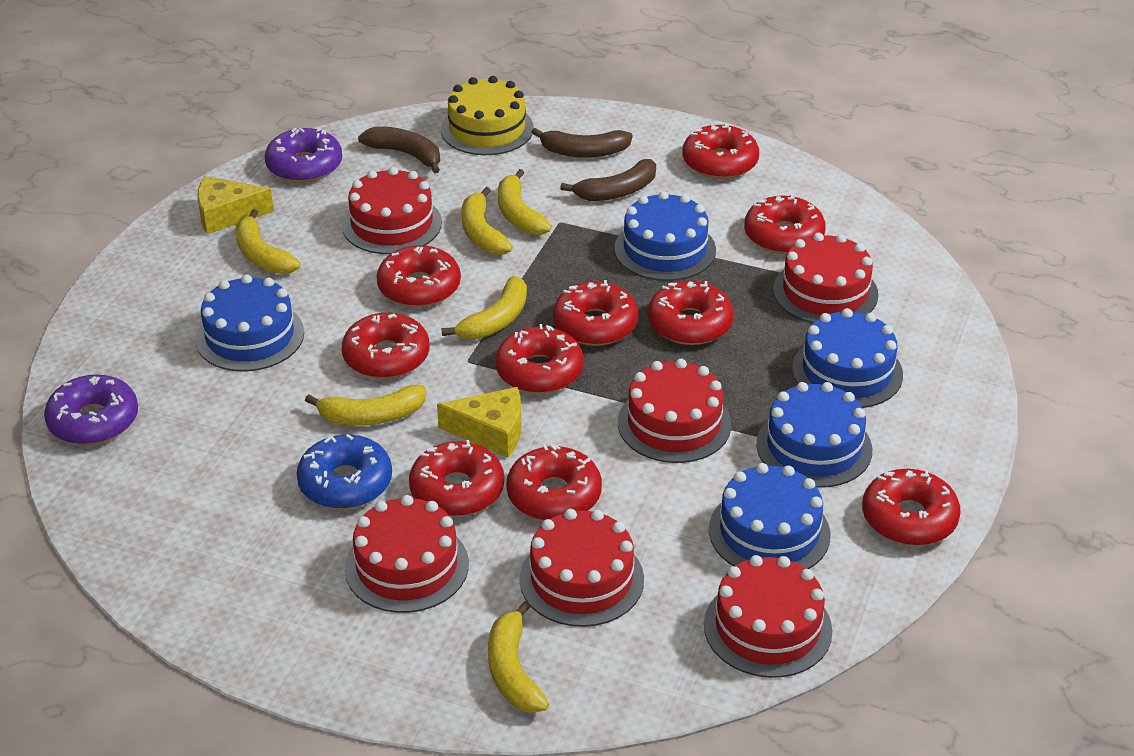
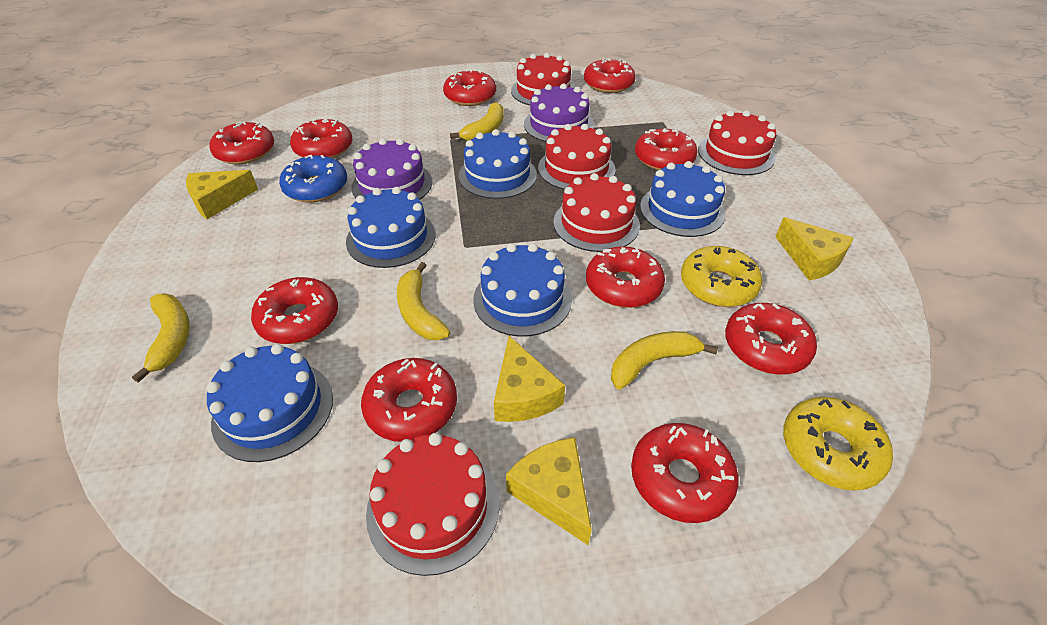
brown banana: [358,126,440,173] [531,128,633,158] [560,159,656,201] = 3 -> none = 0
purple cake: none = 0 -> [351,138,432,200] [524,83,594,142] = 2
purple donut: [44,374,138,445] [265,127,342,183] = 2 -> none = 0
red cake: [342,167,442,254] [345,495,469,613] [519,509,644,627] [618,359,731,463] [704,555,833,678] [773,232,879,323] = 6 -> [366,433,499,576] [511,53,575,105] [538,124,616,190] [553,173,640,252] [698,110,776,175] = 5
yellow banana: [236,209,301,274] [305,385,426,426] [442,276,527,339] [461,187,513,255] [488,601,549,713] [498,169,552,235] = 6 -> [132,293,190,383] [397,262,451,341] [450,102,504,141] [611,331,718,390] = 4
yellow cake: [441,76,534,155] = 1 -> none = 0
yellow cheese: [197,176,274,234] [437,387,521,458] = 2 -> [186,170,258,219] [494,336,565,422] [506,437,592,545] [776,217,854,281] = 4
yellow donut: none = 0 -> [681,246,762,307] [783,397,893,491] = 2

